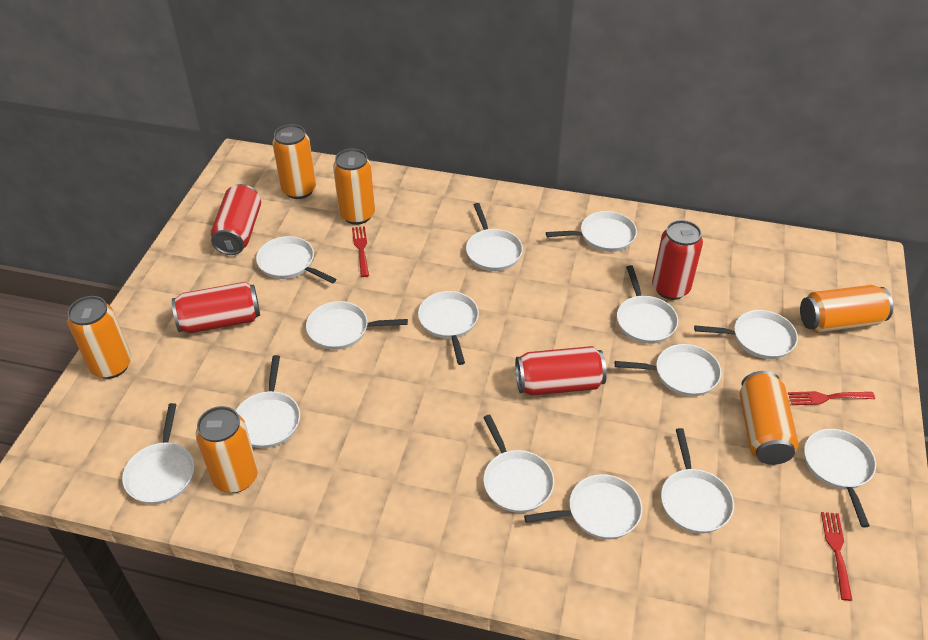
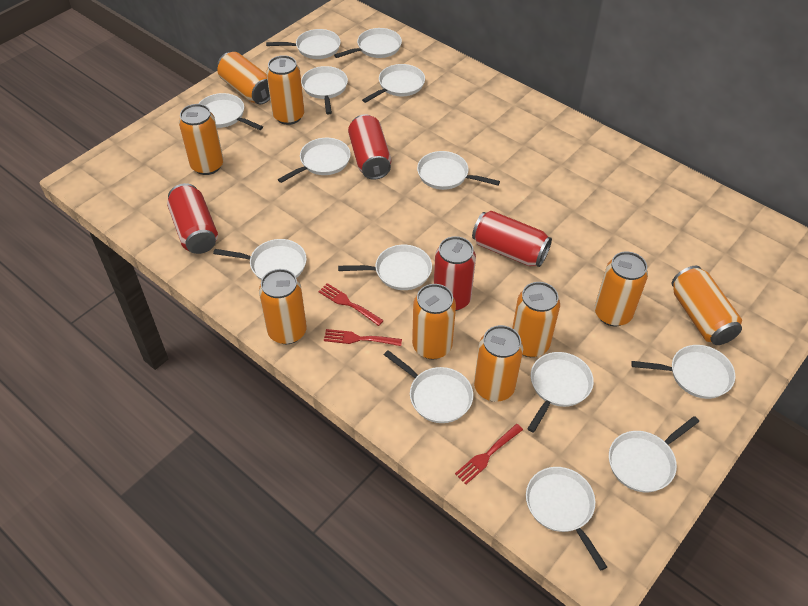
orange can: [68,296,131,379] [196,406,258,493] [273,124,316,199] [333,149,375,225] [740,371,799,465] [800,285,893,333] = 6 -> [179,104,224,175] [217,52,270,104] [259,269,307,344] [266,55,305,125] [412,284,456,359] [474,325,523,402] [512,282,560,357] [595,252,648,326] [672,266,742,345] = 9

